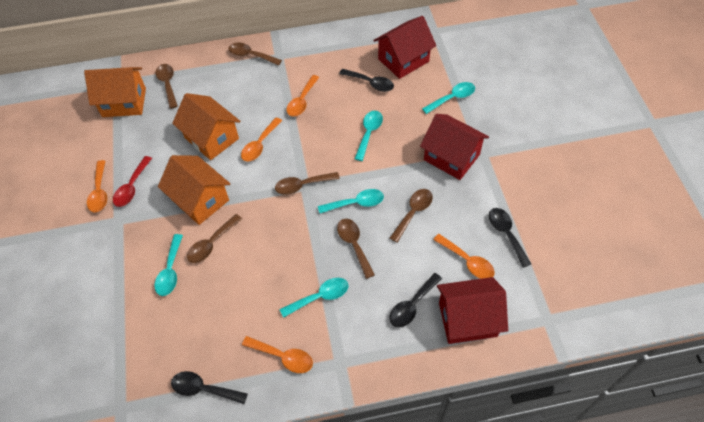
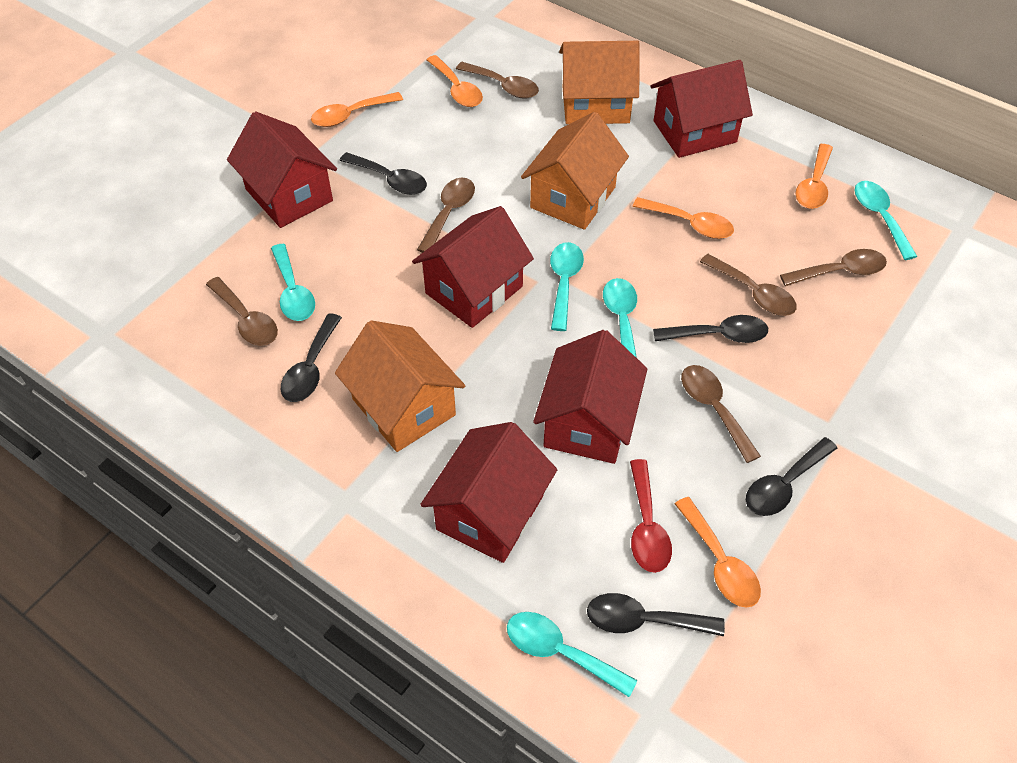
black spoon: [171,371,248,404] [339,69,394,92] [389,273,442,327] [489,208,531,268] = 4 -> [281,313,342,402] [339,152,427,195] [587,593,725,636] [653,315,768,343] [746,437,837,516] = 5
red house: [373,16,436,79] [420,114,489,180] [437,277,508,344] = 3 -> [227,111,337,228] [412,206,534,328] [420,422,557,563] [533,330,647,464] [650,60,753,158] = 5

